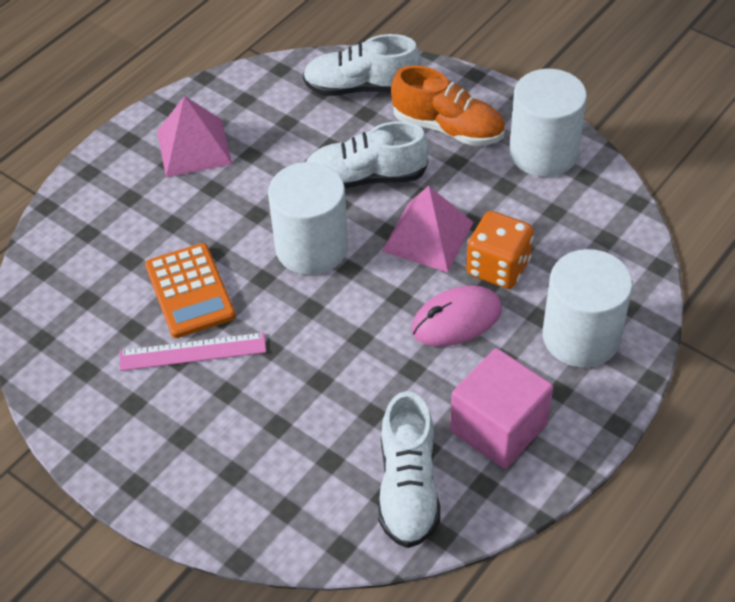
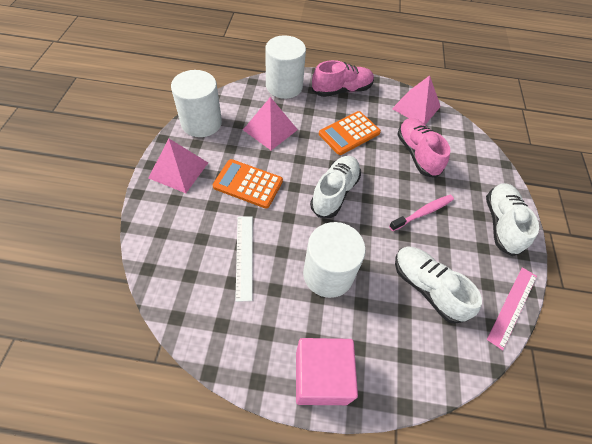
orange calculator: [145,243,236,338] = 1 -> [212,159,283,209] [319,111,381,155] = 2
orange dice: [466,211,534,289] = 1 -> none = 0
orange shoe: [391,65,505,146] = 1 -> none = 0
pink mouse: [411,285,502,347] = 1 -> none = 0
pink pyramid: [157,96,232,177] [382,186,474,272] = 2 -> [148,139,208,193] [243,97,298,150] [392,75,441,125] = 3
pink shoe: none = 0 -> [312,60,374,97] [397,118,450,178] = 2
pink toothbrush: none = 0 -> [389,195,454,231] = 1
white ruler: none = 0 -> [235,216,253,302] = 1

